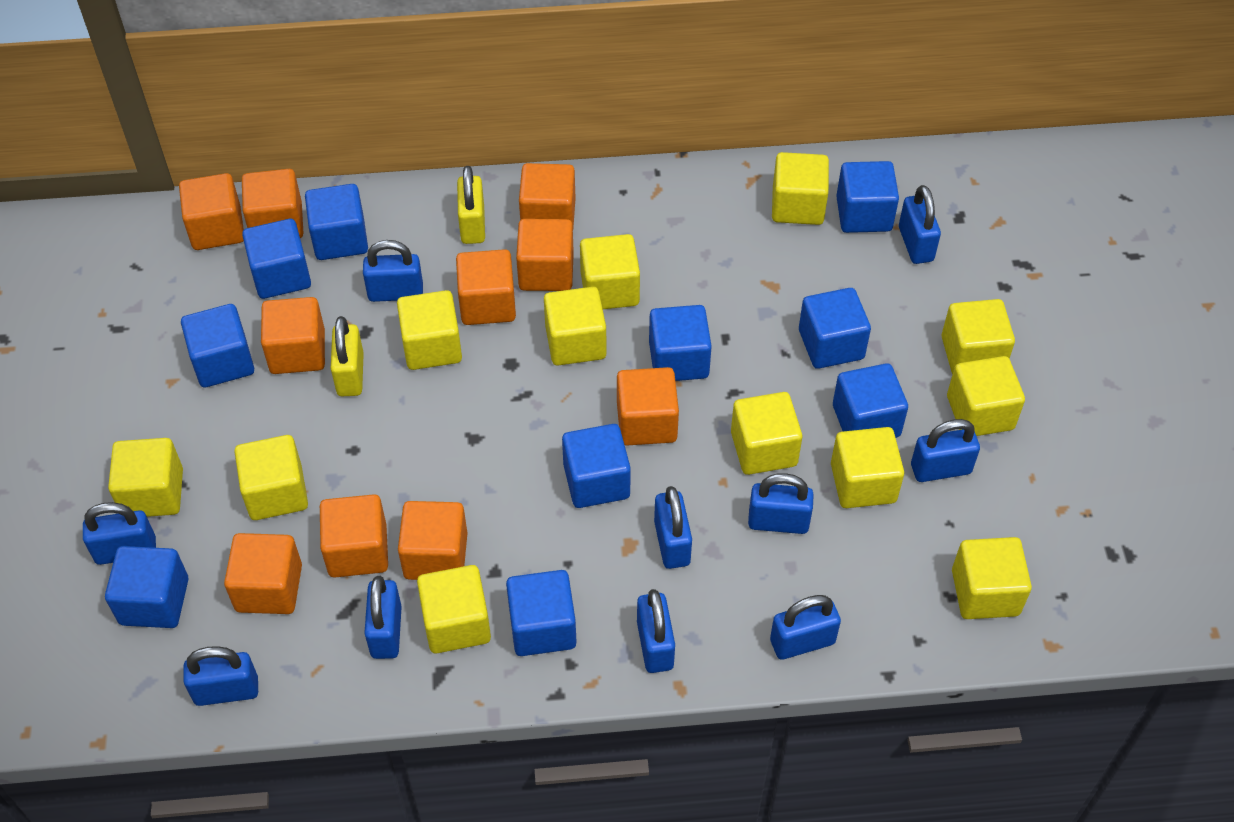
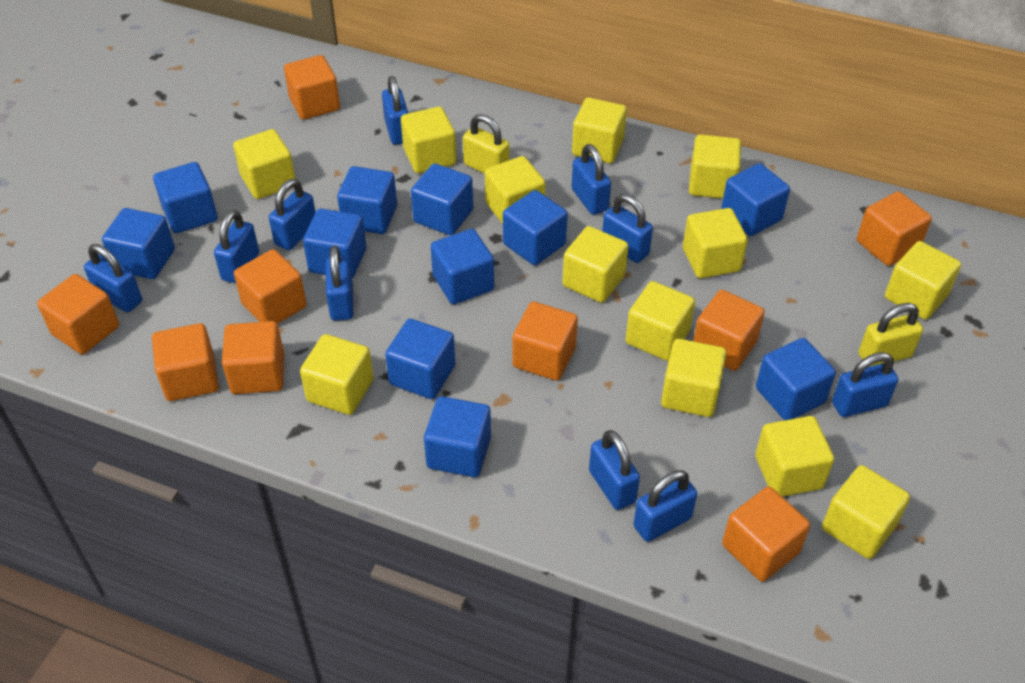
blue cube: [105,546,188,628] [181,304,254,388] [242,219,311,299] [305,184,368,260] [506,570,576,656] [562,424,631,508] [649,305,712,381] [799,288,871,369] [833,363,908,438] [836,161,899,233] = 10 -> [102,208,175,279] [153,162,217,233] [303,209,366,278] [337,166,397,234] [385,319,455,399] [411,163,473,235] [424,396,491,477] [431,229,494,304] [503,190,568,265] [721,163,790,236] [756,338,836,420] = 11
orange cube: [179,173,244,250] [224,533,302,614] [242,169,303,238] [261,297,325,374] [320,494,388,578] [398,501,467,580] [456,249,516,325] [516,219,574,291] [519,163,575,227] [617,367,679,446] = 10 -> [37,274,119,354] [152,323,219,401] [222,321,284,394] [234,249,307,324] [284,55,340,120] [512,302,578,381] [693,290,765,371] [722,487,810,582] [857,191,932,266] = 9
yellow cube: [108,438,183,517] [235,435,308,520] [397,290,462,370] [417,565,491,653] [544,287,607,366] [580,234,640,309] [731,392,802,475] [772,152,829,225] [831,427,904,508] [942,299,1015,374] [947,356,1025,436] [952,537,1032,619] = 12 -> [233,129,295,199] [300,334,373,415] [401,107,456,173] [485,156,545,224] [563,226,628,303] [572,97,627,163] [626,281,695,361] [661,339,727,417] [683,208,748,278] [689,134,741,199] [755,416,834,497] [822,465,910,559] [885,241,961,319] = 13

